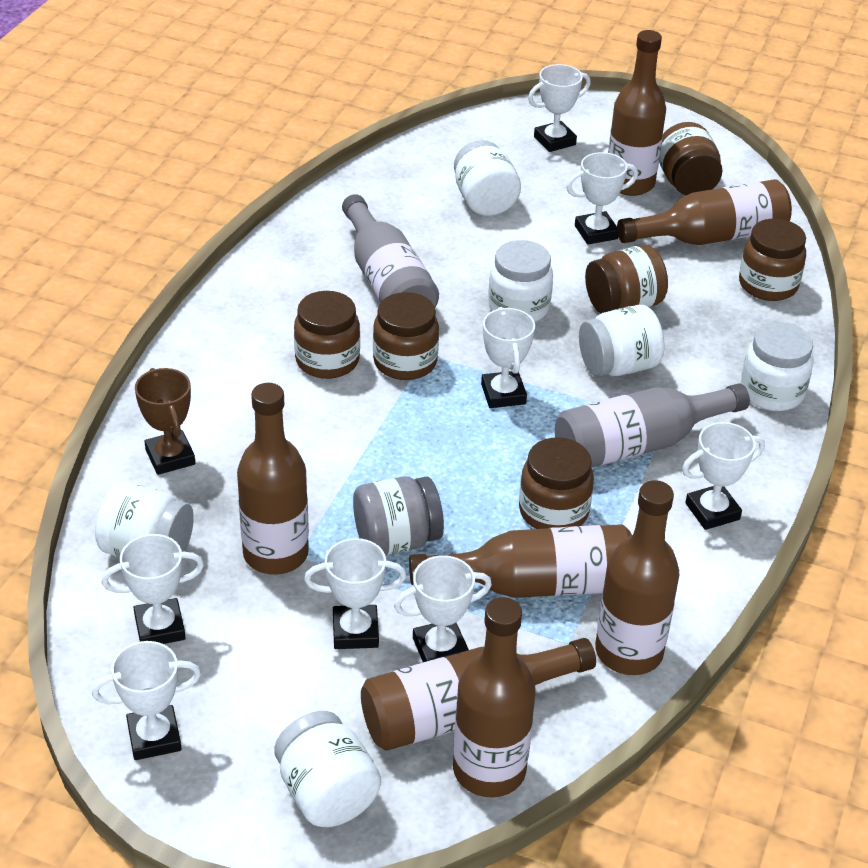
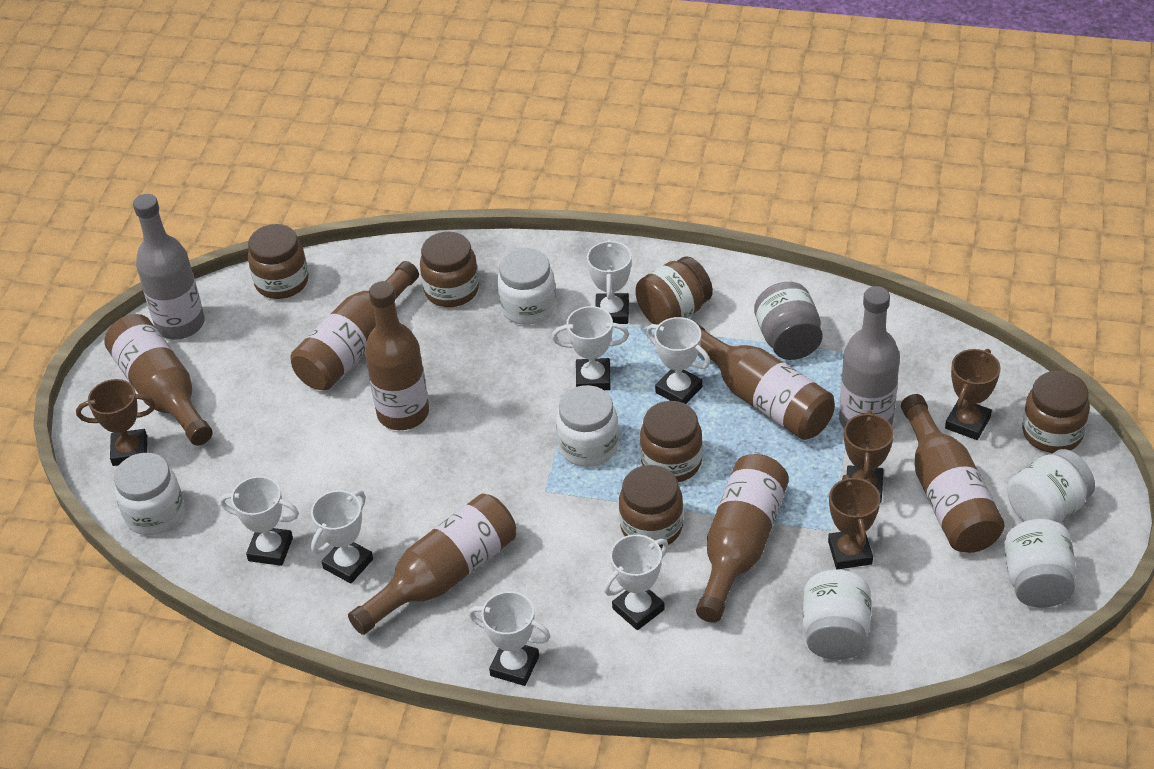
brown trophy: [135,368,195,475] = 1 -> [76,379,155,466] [828,475,881,570] [844,411,894,503] [945,349,1001,440] = 4
white trophy: [92,641,201,760] [102,534,204,644] [304,538,407,649] [394,555,492,662] [481,307,535,408] [528,64,591,152] [566,152,638,244] [682,422,765,530] = 8 -> [220,476,299,566] [311,490,373,583] [469,591,551,686] [552,306,629,390] [587,239,632,324] [604,534,669,630] [646,317,710,404] = 7

